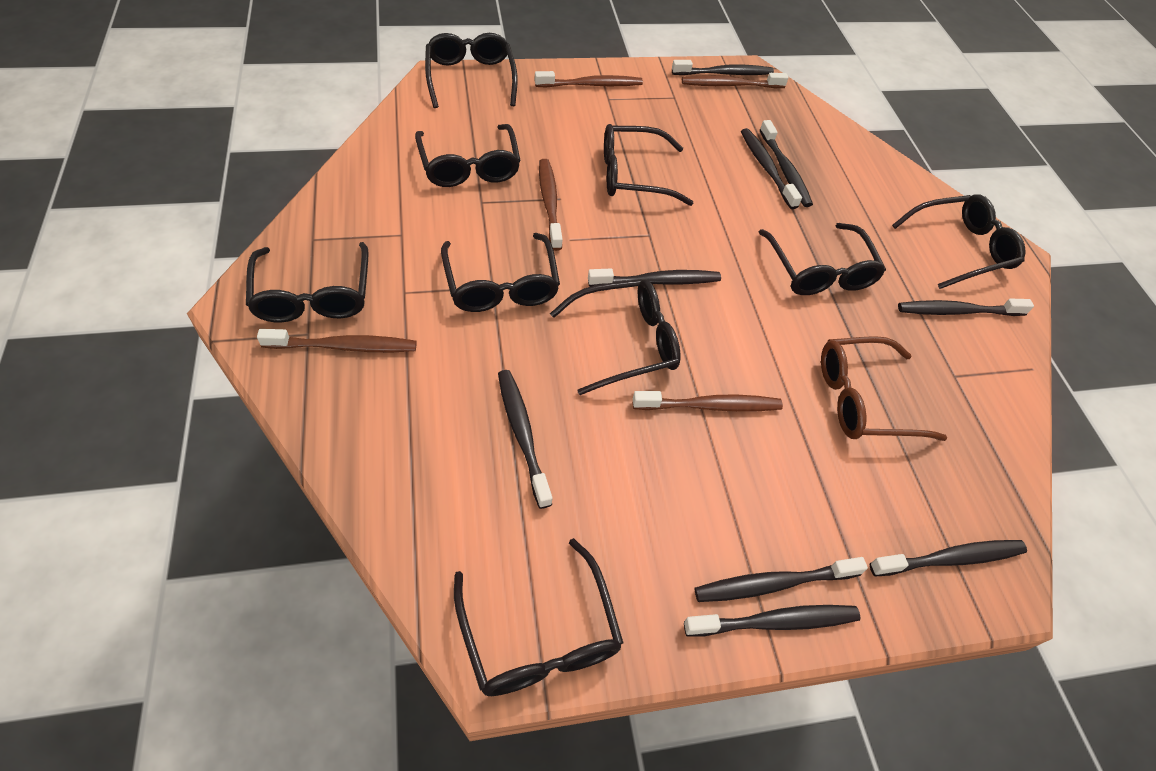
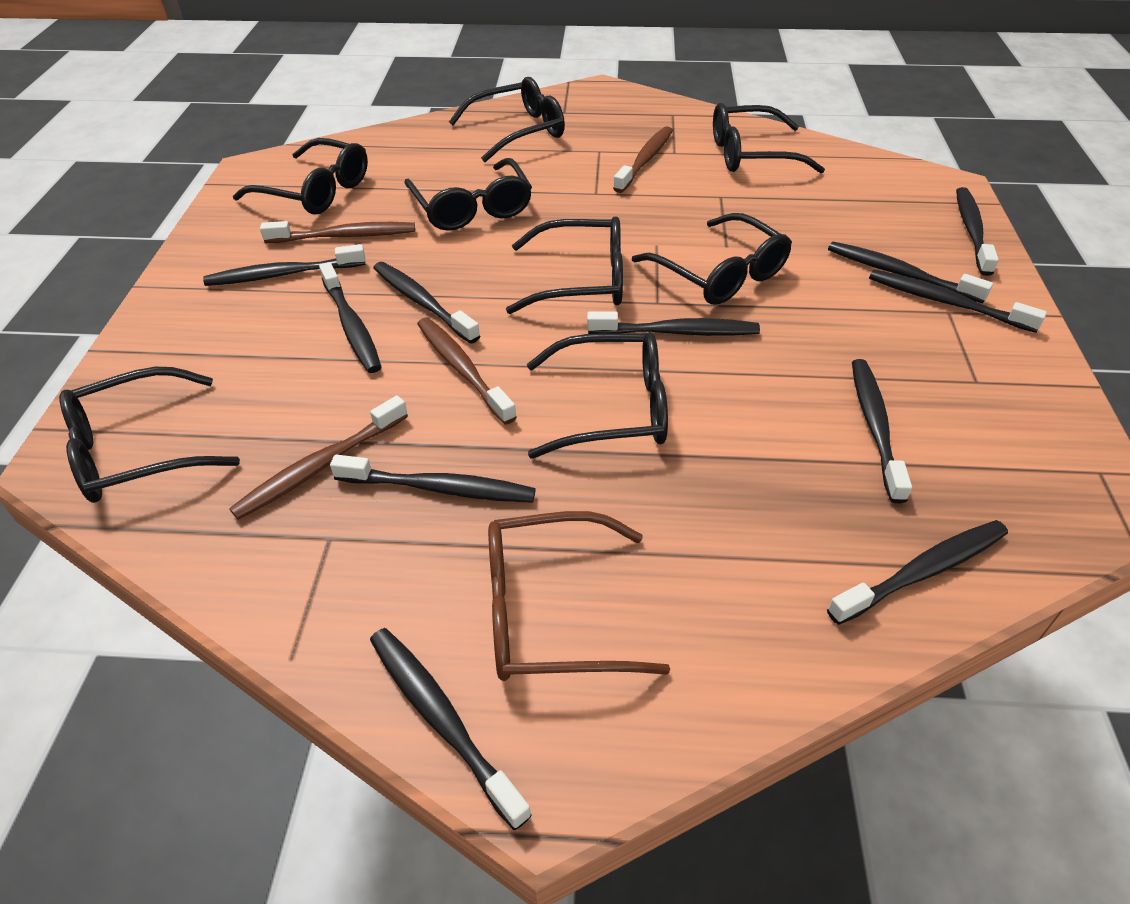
black glasses: [246,242,369,322] [415,124,521,187] [425,33,518,108] [441,233,560,312] [454,538,623,696] [550,279,681,395] [604,124,693,206] [759,223,886,295] [892,194,1026,289] = 9 -> [59,367,240,503] [233,138,368,215] [404,158,532,231] [449,77,565,162] [506,216,623,314] [527,332,668,459] [632,213,792,305] [713,103,825,173] = 8
black toothbrush: [498,370,552,509] [588,269,721,287] [672,60,774,75] [684,605,860,637] [695,557,868,602] [741,128,802,209] [760,120,813,207] [870,540,1027,576] [898,299,1034,316] = 9 -> [203,244,365,286] [319,262,381,373] [330,455,536,503] [370,628,532,830] [373,262,480,344] [587,311,760,336] [827,520,1008,625] [828,242,993,304] [852,359,912,503] [869,270,1047,333] [956,187,999,276] = 11
brown toothbrush: [257,329,417,352] [535,71,643,87] [539,159,563,251] [633,391,783,412] [682,73,788,88] = 5 -> [229,395,408,520] [260,221,415,243] [417,317,517,425] [613,126,673,193] = 4

